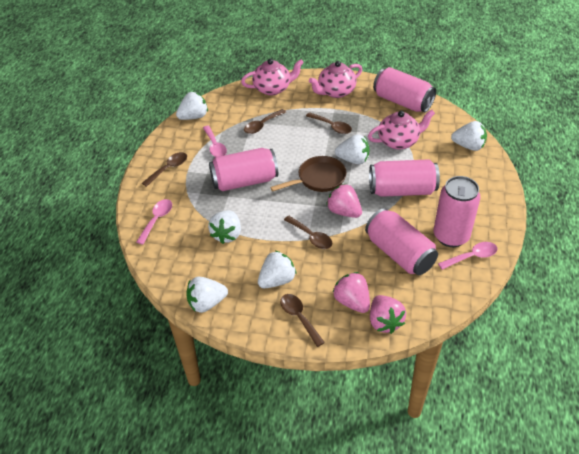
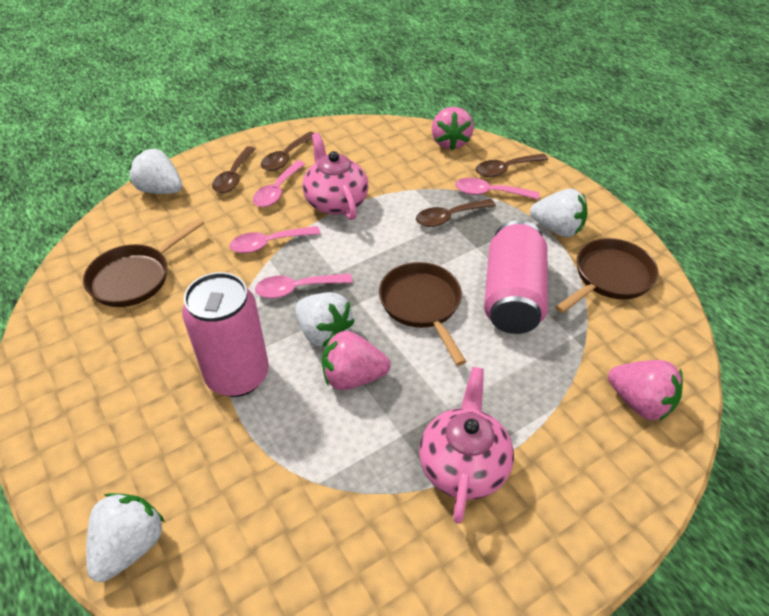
brown pan: [270,156,347,192] = 1 -> [83,218,204,307] [379,262,466,366] [555,238,659,313] = 3
brown spoon: [142,152,187,187] [244,109,286,134] [280,294,325,347] [284,216,332,249] [306,112,352,134] = 5 -> [212,146,256,193] [261,131,314,171] [416,199,496,227] [476,154,548,177] = 4
pink can: [209,148,278,191] [365,208,438,275] [369,159,440,197] [373,67,436,112] [433,176,480,247] = 5 -> [182,272,269,397] [484,220,548,334] = 2
pink spoon: [136,199,172,245] [203,125,227,157] [438,242,497,270] = 3 -> [230,226,321,253] [253,161,305,207] [255,274,353,298] [455,178,539,200] = 4
pink teapot: [241,58,304,96] [309,61,362,98] [368,110,435,150] = 3 -> [303,133,369,220] [419,367,514,524] = 2
white strawberry: [176,92,208,120] [186,277,228,313] [208,211,241,244] [258,251,297,288] [335,134,370,164] [451,121,487,151] = 6 -> [86,493,165,582] [129,149,182,194] [295,292,355,347] [530,189,588,237] = 4

